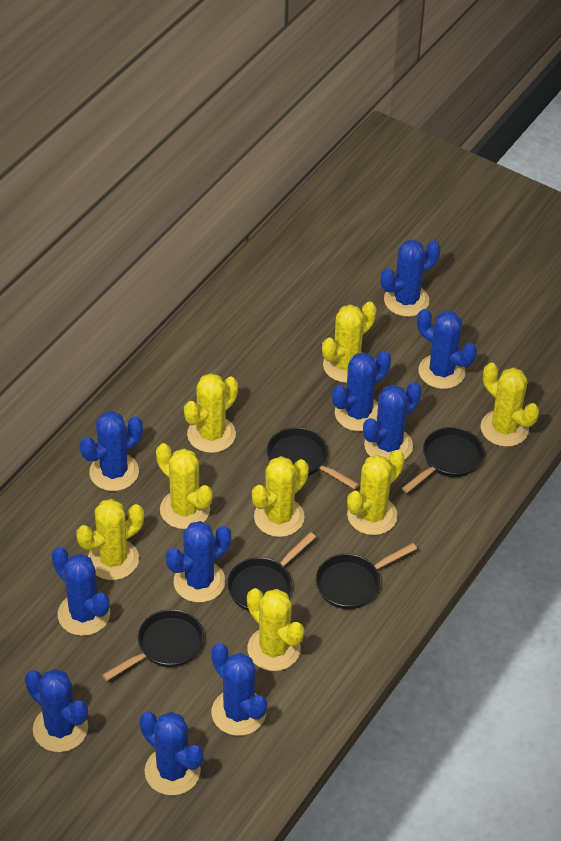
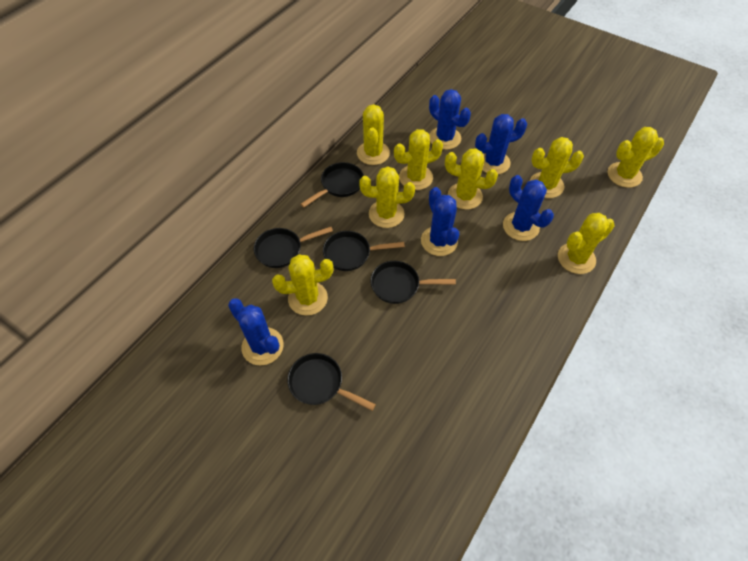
blue cactus: [25,669,88,752] [52,547,110,636] [80,411,143,491] [139,712,204,796] [166,521,231,602] [211,643,267,736] [332,351,391,431] [363,382,422,460] [381,240,440,317] [417,309,477,389] = 10 -> [228,298,284,365] [421,187,459,256] [429,89,471,150] [475,114,527,174] [503,175,554,241] = 5

